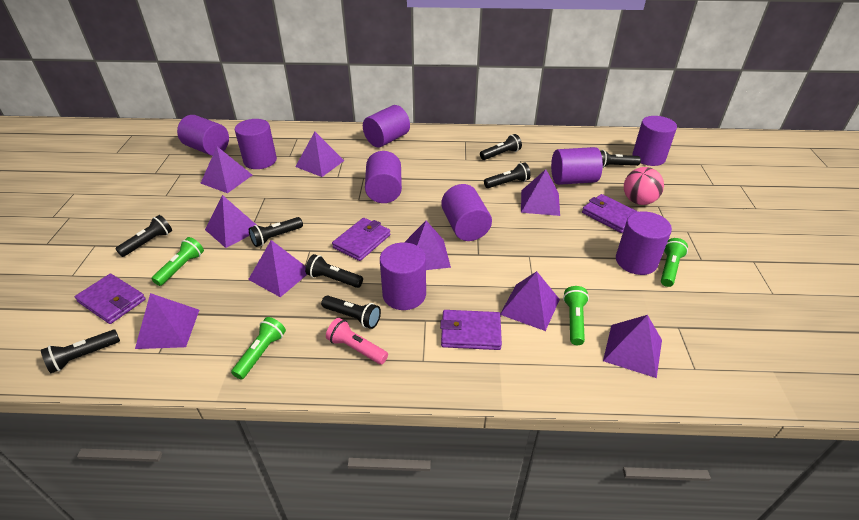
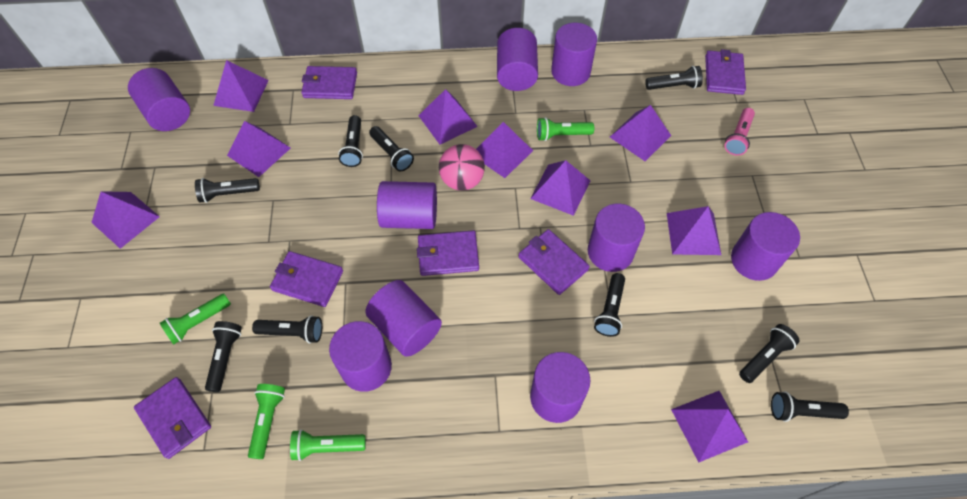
black flashlight: [41,330,120,373] [115,215,172,257] [249,217,303,247] [305,254,363,288] [321,296,381,329] [480,134,522,160] [484,163,531,188] [600,150,641,168] = 8 -> [195,178,260,203] [205,321,242,392] [252,315,322,343] [338,115,363,167] [369,126,414,171] [594,273,625,337] [645,66,703,90] [739,324,800,383] [771,391,849,422] = 9
purple wallet: [75,274,146,324] [332,218,391,261] [440,310,502,350] [582,194,638,233] = 4 -> [134,377,211,459] [270,251,343,307] [301,66,357,99] [417,230,479,276] [518,229,590,295] [705,49,746,95] = 6

